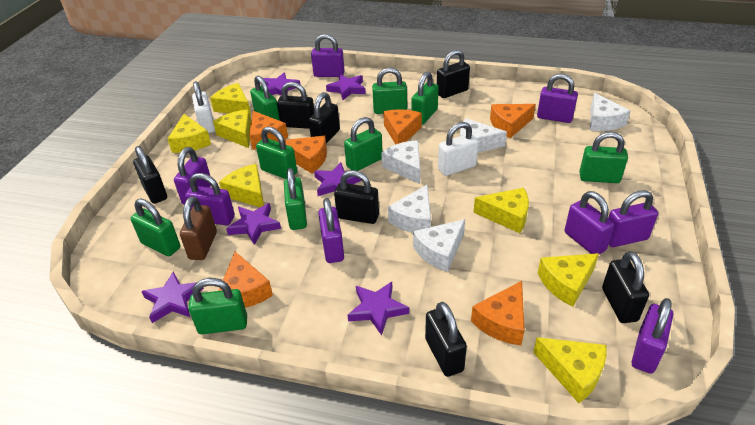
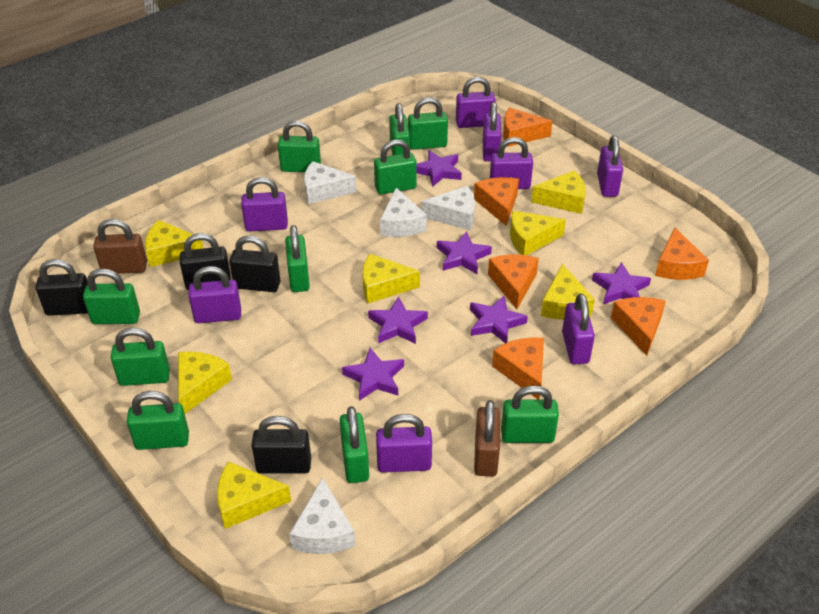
black padlock: [133,146,167,204] [277,82,314,129] [309,92,340,144] [334,170,379,224] [425,302,467,377] [437,50,470,98] [602,251,649,323] = 7 -> [36,259,88,316] [180,233,231,290] [229,236,280,292] [252,416,311,474] = 4
brown padlock: [180,196,217,260] = 1 -> [93,219,147,274] [474,400,500,477] = 2
green padlock: [131,199,180,256] [188,278,247,334] [250,75,280,121] [256,126,297,179] [284,168,307,230] [344,117,382,171] [372,67,407,114] [411,72,439,125] [579,132,628,183] = 9 -> [83,268,140,324] [111,328,170,386] [127,391,189,450] [278,120,321,172] [285,225,310,292] [340,406,369,483] [374,140,417,195] [389,103,410,155] [408,97,448,150] [501,385,559,443] = 10
white cheese: [381,140,420,184] [388,185,431,233] [413,219,465,272] [460,118,507,152] [590,93,630,131] = 5 -> [289,477,355,554] [304,161,357,204] [380,188,427,237] [422,186,475,231] = 4
white padlock: [192,81,215,133] [438,122,478,176] = 2 -> none = 0

